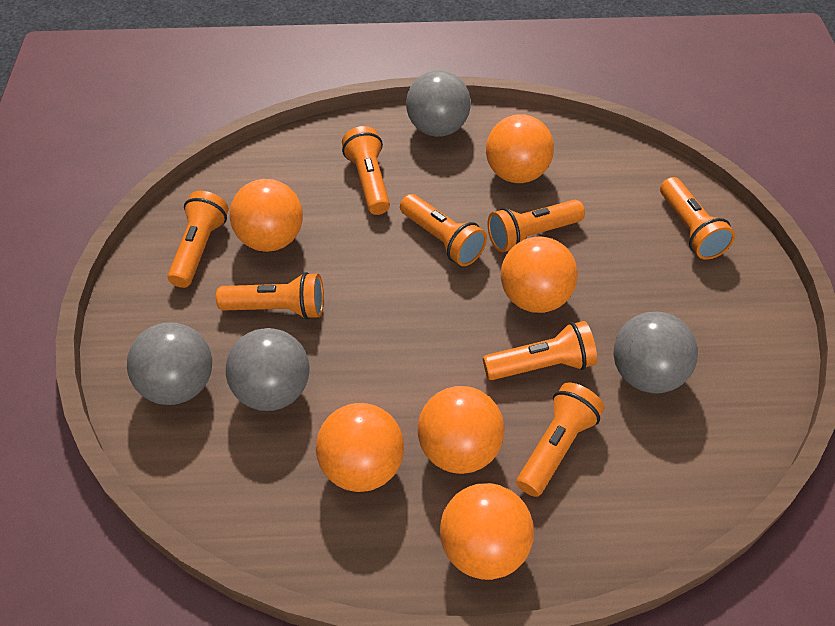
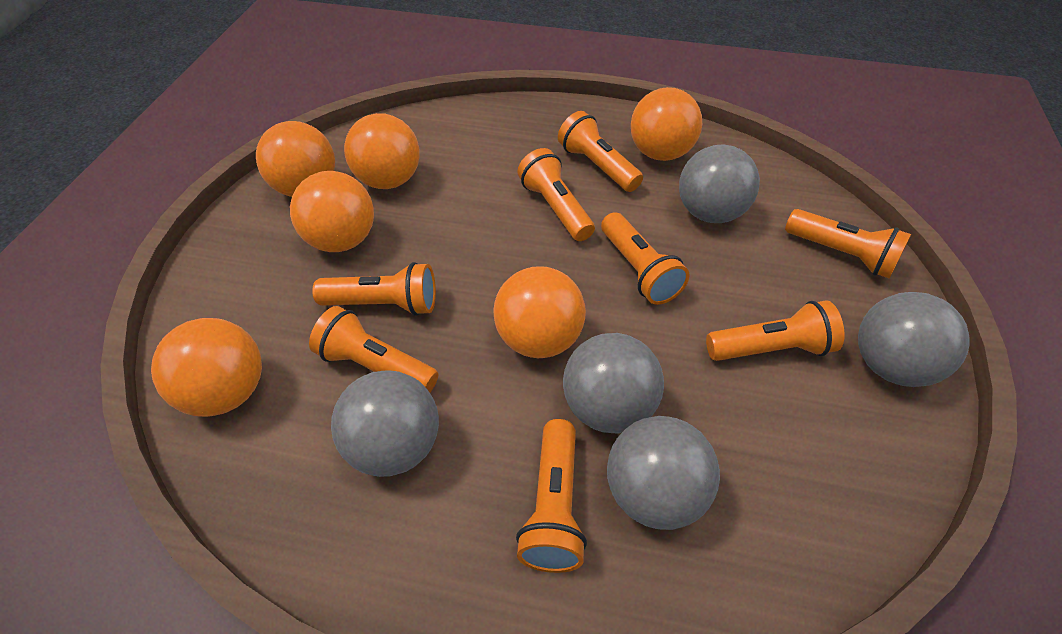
grey ball: [127,323,212,405] [226,328,310,411] [406,70,471,137] [613,312,698,393] = 4 -> [331,370,439,477] [563,333,664,434] [607,416,720,530] [679,144,760,223] [858,292,970,387] = 5

